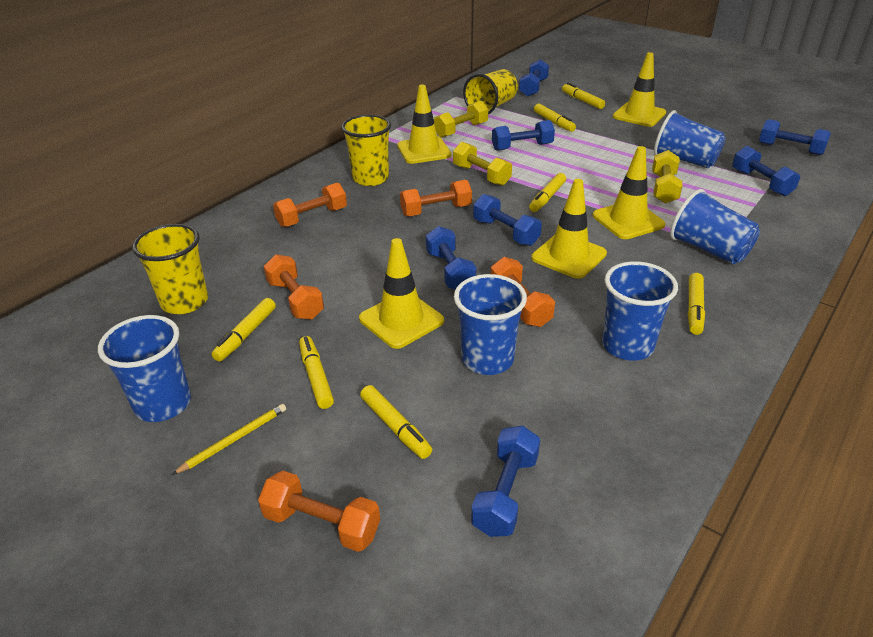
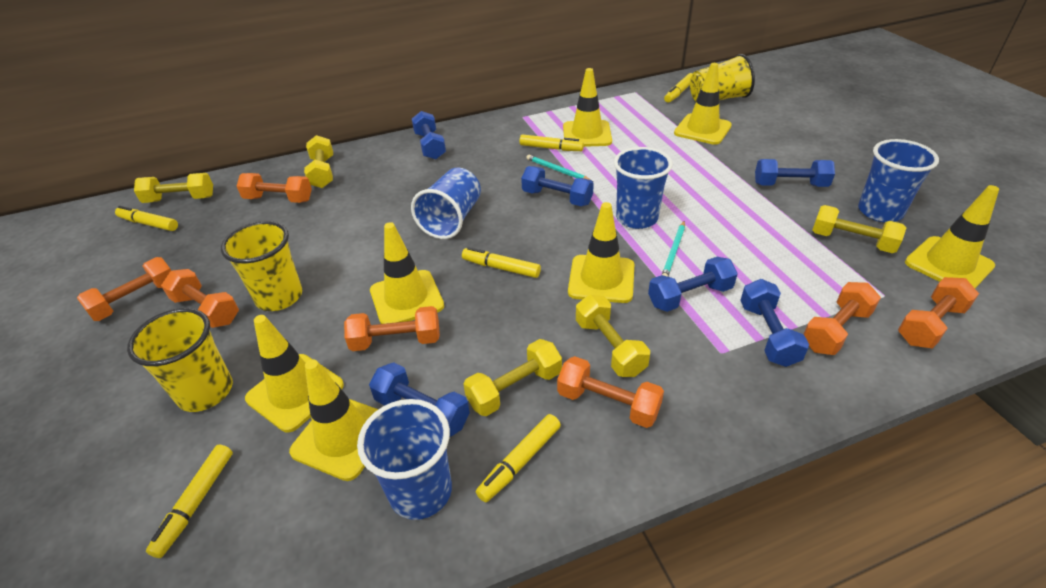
blue cup: [98,315,191,422] [454,274,527,375] [602,261,678,361] [654,110,726,168] [670,189,760,264] = 5 -> [357,399,452,520] [411,167,481,239] [614,147,673,229] [858,139,939,222] = 4
blue dumbbell: [426,226,476,290] [471,426,540,537] [473,194,542,246] [492,120,555,151] [519,59,549,97] [732,146,800,196] [759,119,831,155] = 7 -> [369,362,470,437] [412,111,446,160] [521,166,594,206] [648,257,738,312] [740,279,809,367] [755,159,835,187] = 6
orange dumbbell: [258,471,380,552] [264,254,324,320] [273,183,347,227] [400,180,472,216] [491,257,555,327] = 5 -> [77,257,171,321] [161,269,239,328] [237,173,312,203] [344,306,440,351] [557,356,664,428] [804,282,881,355] [898,277,979,348] = 7
turquoise pencil: none = 0 -> [526,155,591,180] [662,221,685,277] = 2
yellow dumbbell: [434,101,488,138] [453,142,512,186] [652,150,683,204] = 3 -> [134,173,213,203] [304,135,333,188] [463,339,562,416] [576,294,650,377] [812,205,906,253] = 5
yellow marker: [211,298,276,362] [299,336,334,409] [360,385,432,459] [529,173,566,212] [534,104,576,132] [562,83,605,109] [688,273,705,335] = 7 -> [115,206,178,231] [146,445,233,558] [462,247,541,278] [476,414,561,503] [520,134,584,151] [664,73,693,103] = 6
yellow pencil: [172,404,286,475] = 1 -> none = 0
yellow traffic cone: [359,238,444,349] [397,85,451,164] [531,179,607,279] [593,146,665,239] [613,52,666,127] = 5 -> [245,315,344,432] [289,359,378,481] [370,222,444,324] [563,68,612,147] [568,202,634,303] [674,63,732,145] [905,185,999,288] = 7

